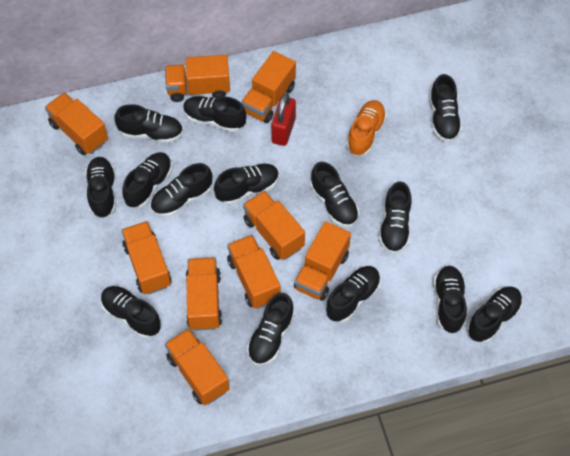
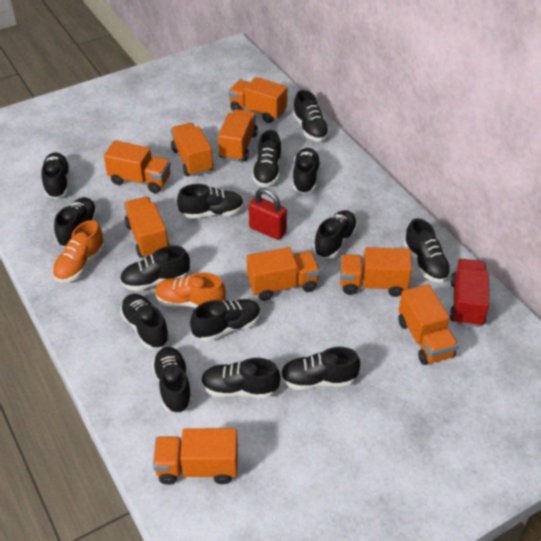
orange shoe: [346,100,387,156] = 1 -> [52,220,105,283] [155,272,226,308] = 2
red truck: none = 0 -> [450,259,489,327] = 1

